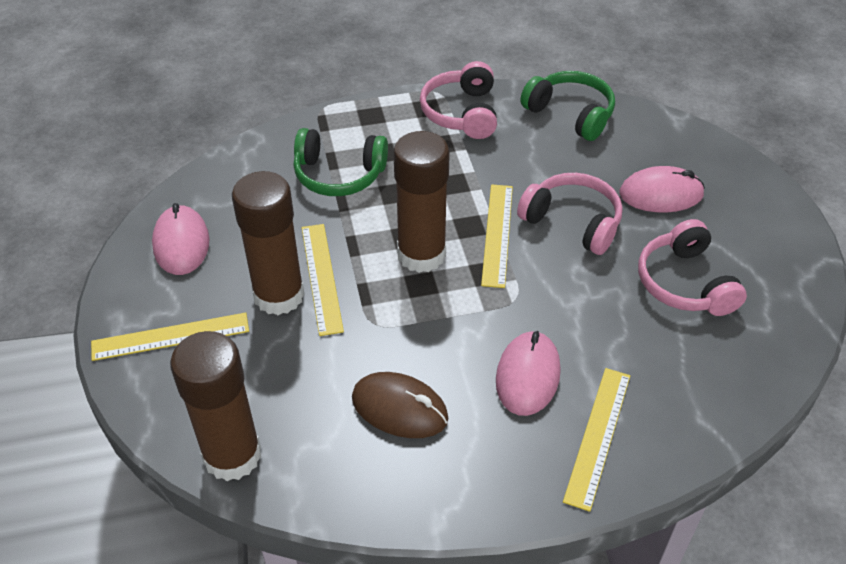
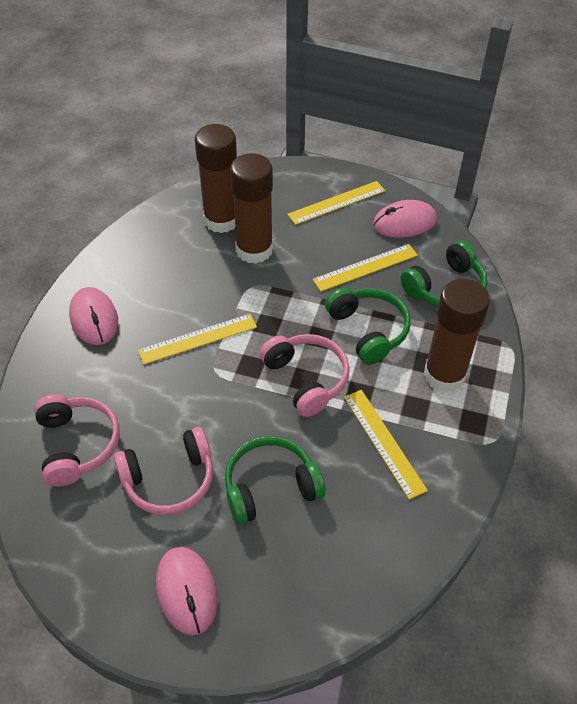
brown mouse: [352,372,448,438] = 1 -> none = 0
green headphones: [293,128,388,196] [520,71,615,141] = 2 -> [225,436,326,524] [325,288,411,365] [401,241,488,307] = 3

